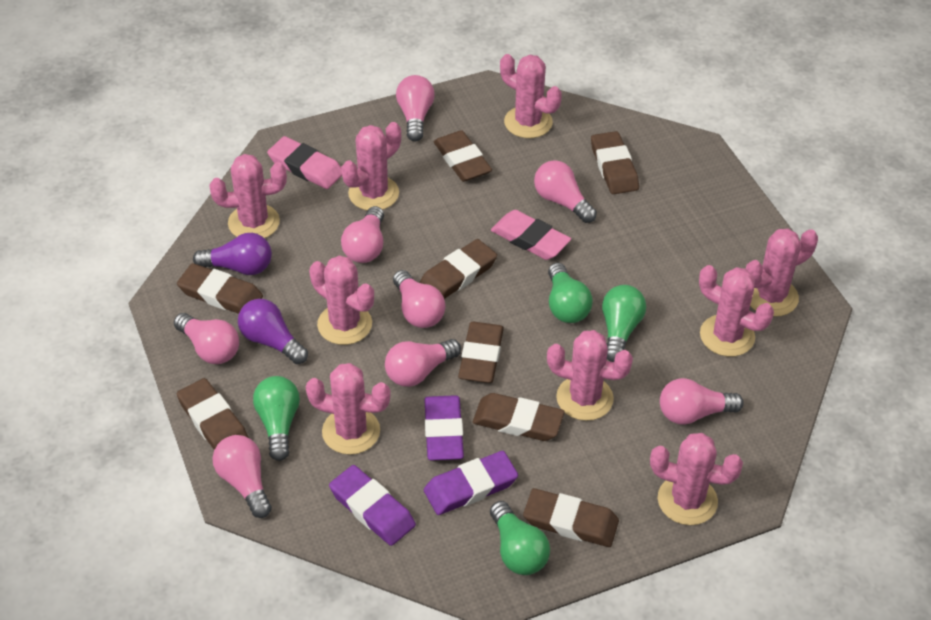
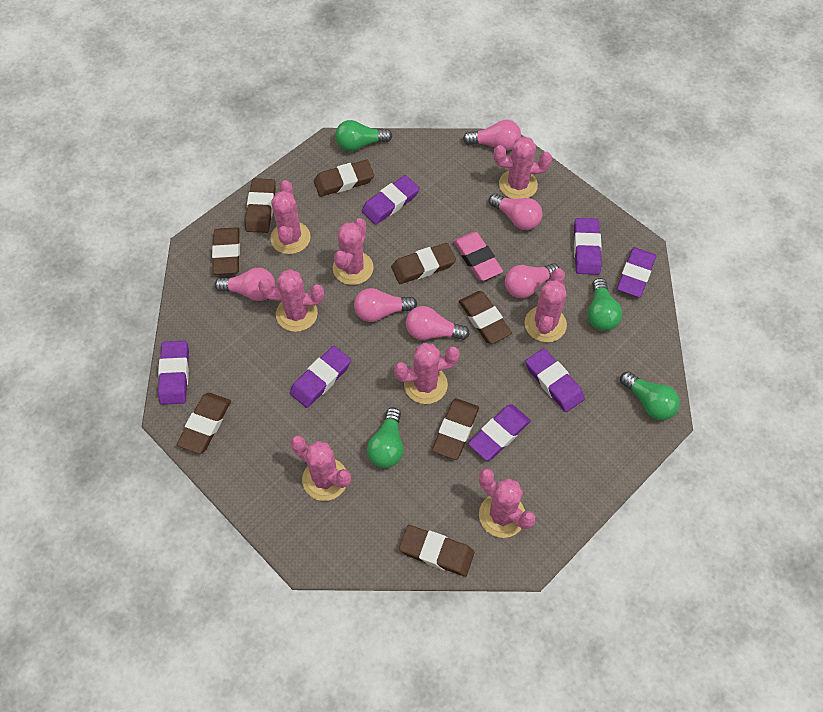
pink cactus: [209,154,287,238] [306,363,391,455] [309,255,374,345] [341,122,401,211] [500,54,562,138] [547,330,633,421] [650,433,743,525] [699,265,774,357] [746,229,818,317] = 9 -> [258,269,324,332] [270,180,311,254] [291,435,351,501] [333,218,373,285] [394,343,460,404] [479,468,536,538] [494,136,552,199] [525,268,567,342] = 8
pink eraser: [267,136,342,189] [491,210,571,260] = 2 -> [453,232,503,281] = 1
pink light bulb: [174,313,239,364] [212,435,272,518] [341,206,384,263] [385,339,461,387] [393,270,445,328] [396,75,435,141] [534,160,597,223] [660,378,744,425] = 8 -> [215,268,275,301] [354,288,417,322] [406,306,470,340] [463,120,521,151] [489,193,542,230] [505,263,559,298] = 6
purple eraser: [329,465,416,546] [424,395,464,460] [424,451,518,515] = 3 -> [158,341,189,405] [290,346,351,408] [362,175,420,225] [468,404,531,461] [525,348,585,412] [574,218,602,275] [617,247,656,298] = 7
purple light bulb: [193,233,272,275] [238,299,308,364] = 2 -> none = 0

